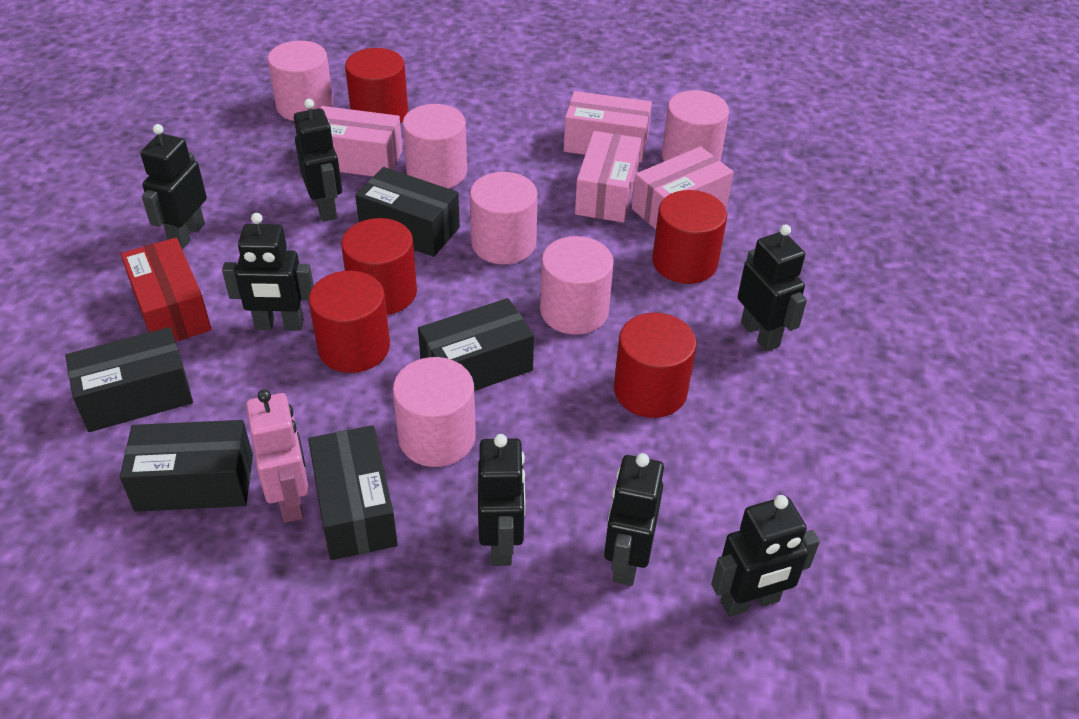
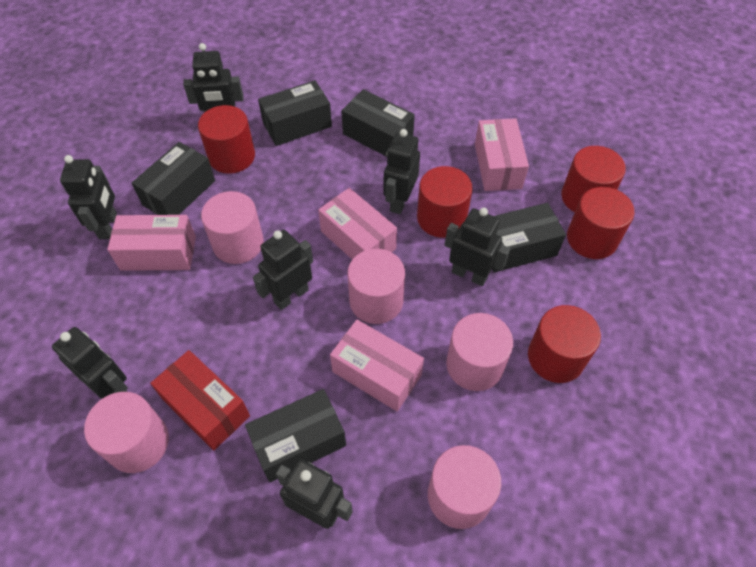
pink cylinder: [268,41,333,121] [393,357,476,467] [402,104,467,189] [470,172,538,264] [540,236,614,335] [662,90,729,161] = 6 -> [84,392,169,473] [201,191,264,264] [348,249,405,324] [428,445,501,529] [446,313,513,391] = 5
pink robot: [246,389,309,523] = 1 -> none = 0

